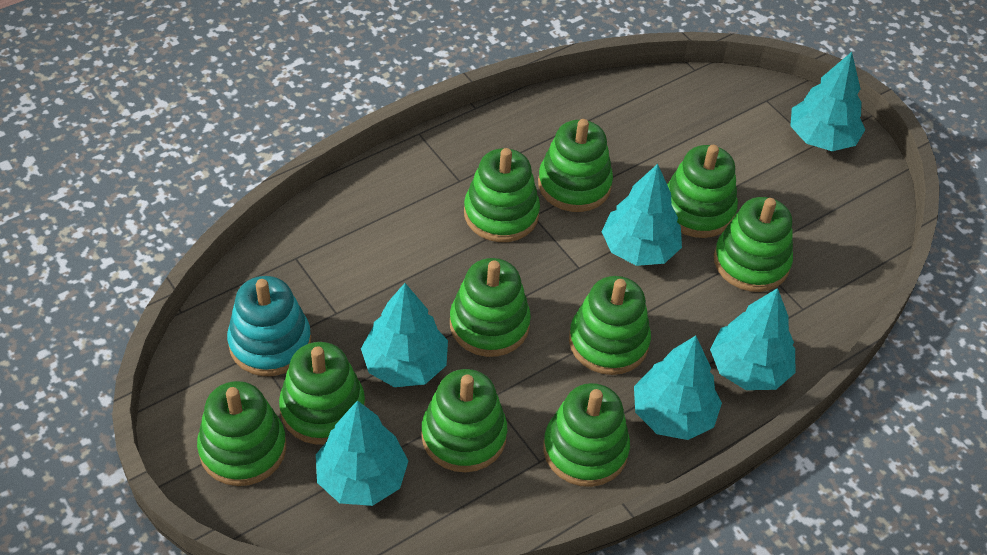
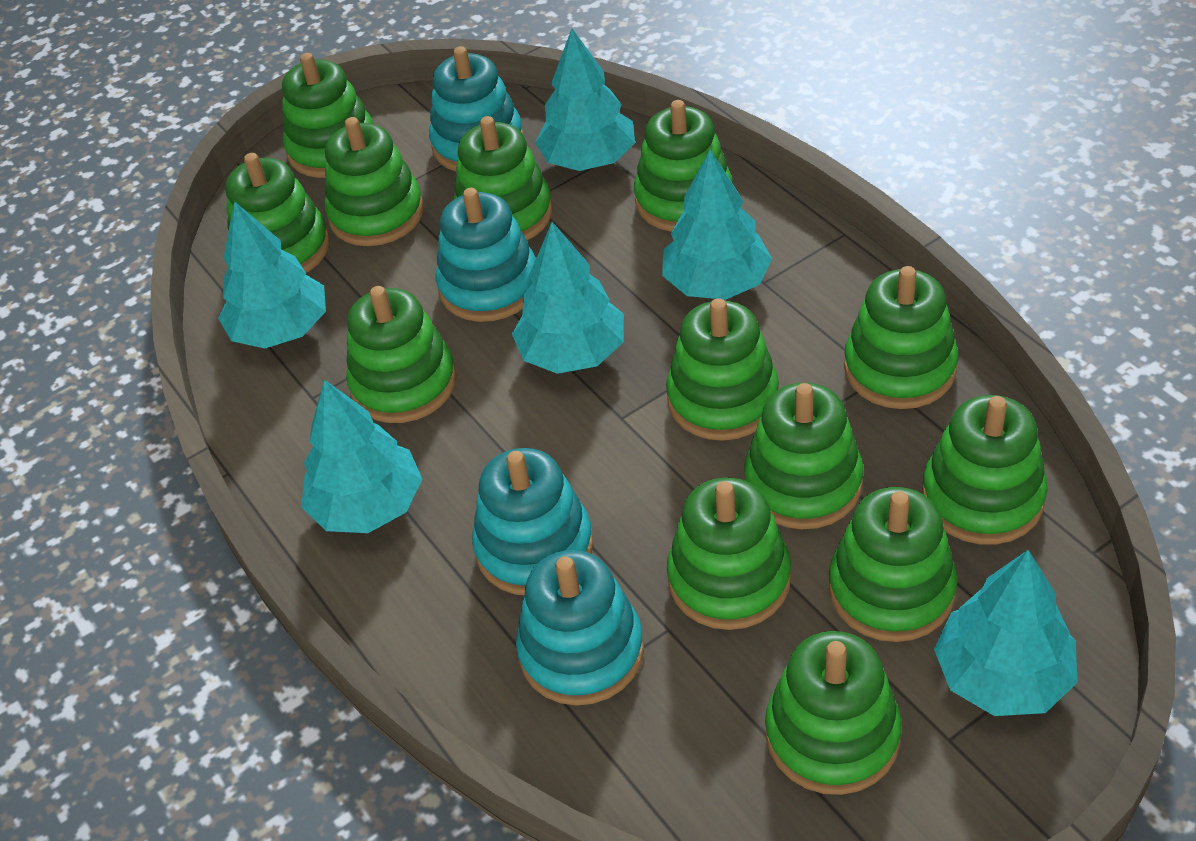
green stacking toy: [197,381,286,486] [279,342,365,445] [421,369,507,472] [450,258,531,357] [464,148,540,242] [538,119,613,212] [543,383,630,487] [569,276,651,375] [667,145,738,238] [714,197,793,292] = 10 -> [225,153,330,273] [282,53,374,178] [325,117,424,246] [346,286,457,423] [454,116,552,240] [634,100,733,232] [666,298,779,441] [667,478,791,630] [744,383,864,529] [765,631,902,795] [829,487,958,642] [844,266,958,409] [922,395,1048,545] = 13
turquoise stacking toy: [227,276,311,376] = 1 -> [429,46,524,171] [436,188,536,322] [472,448,593,595] [516,550,644,706] = 4

